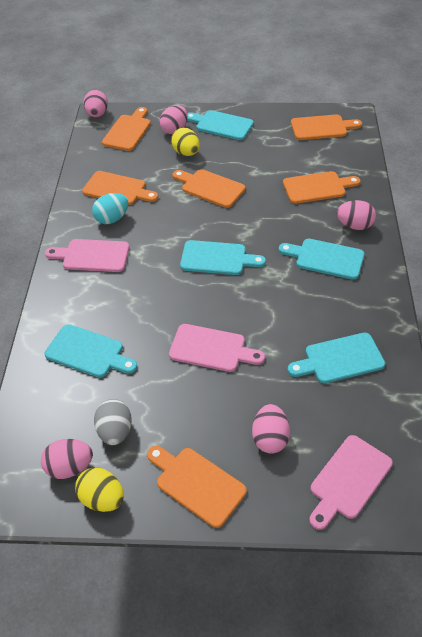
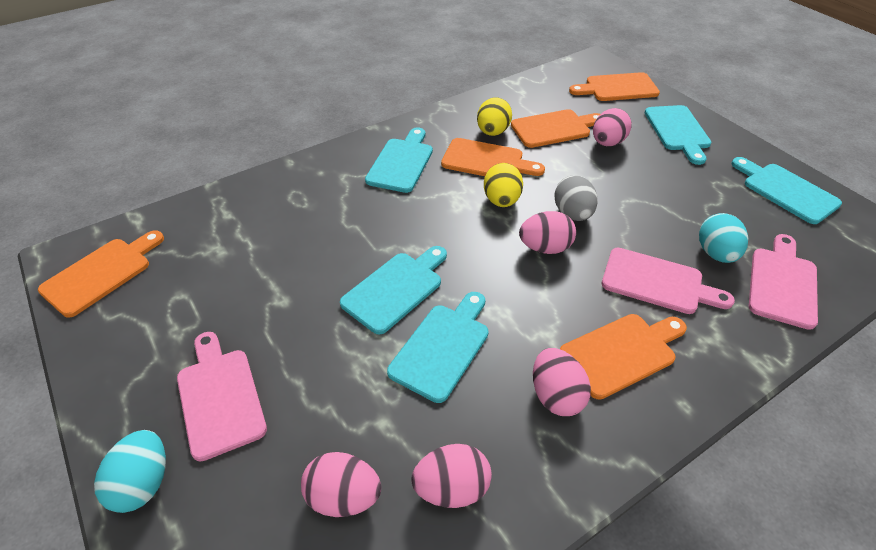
orange cutting board: [82,171,158,205] [102,107,151,151] [147,446,247,528] [173,169,245,208] [283,171,360,204] [291,114,362,140] = 6 -> [38,230,164,318] [441,138,545,176] [511,109,600,148] [560,314,687,400] [569,72,660,101] = 5
turquoise egg: [92,193,128,224] = 1 -> [94,430,166,513] [699,213,748,263] = 2

